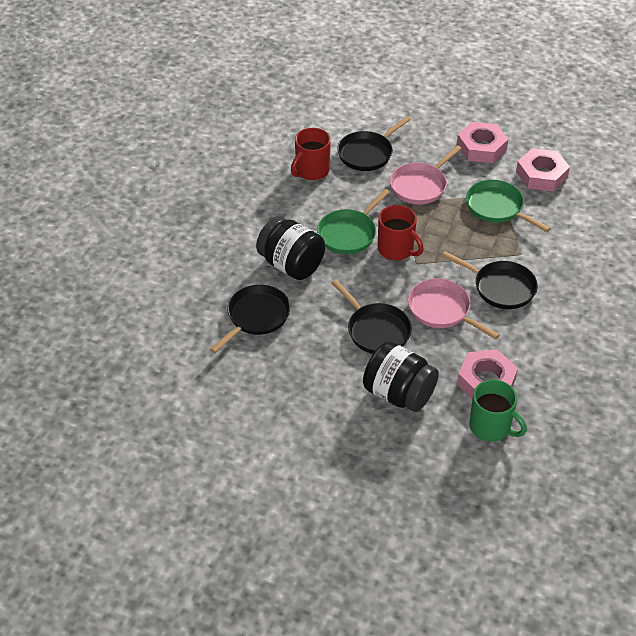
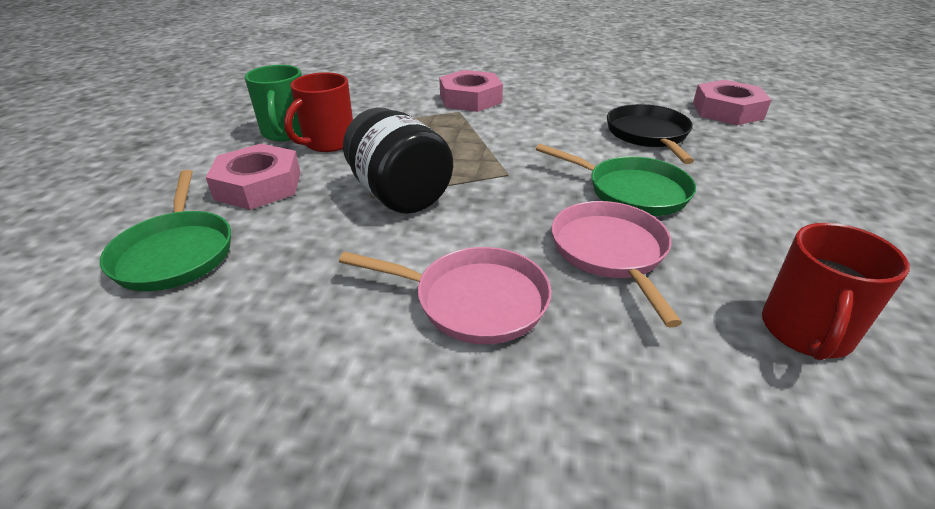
black jar: [256,216,325,280] [363,342,439,412] = 2 -> [343,107,453,214] = 1
black pan: [210,285,290,353] [331,280,412,354] [337,116,411,171] [442,252,538,309] = 4 -> [607,104,694,164] = 1

